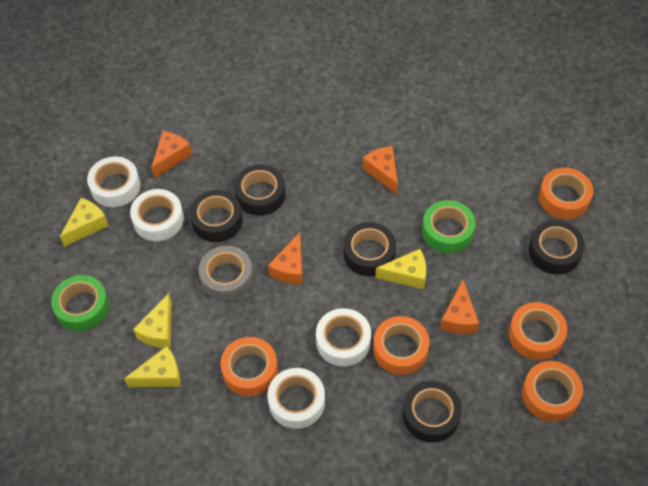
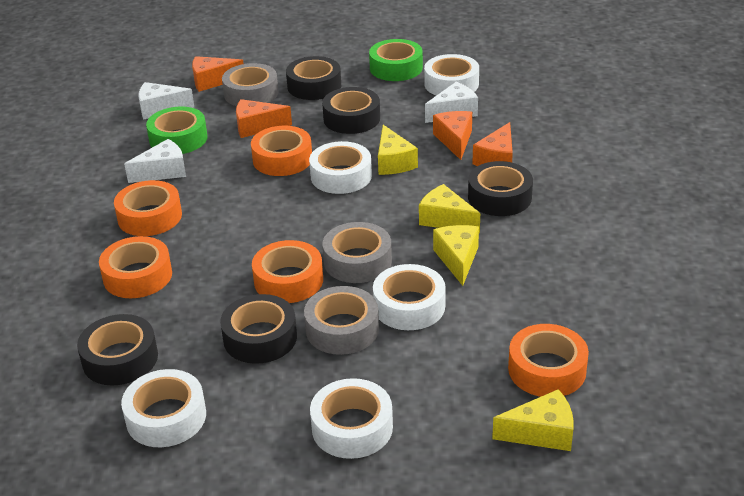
grey tape: [199,246,253,301] = 1 -> [222,63,279,106] [304,286,379,355] [322,222,392,283] = 3
white cheese: none = 0 -> [124,139,186,183] [138,82,195,120] [425,82,478,123] = 3
white tape: [87,157,140,207] [130,189,184,241] [268,368,325,429] [316,308,371,366] = 4 -> [121,369,206,447] [309,141,372,194] [310,378,393,459] [373,264,446,330] [424,54,479,96] = 5

